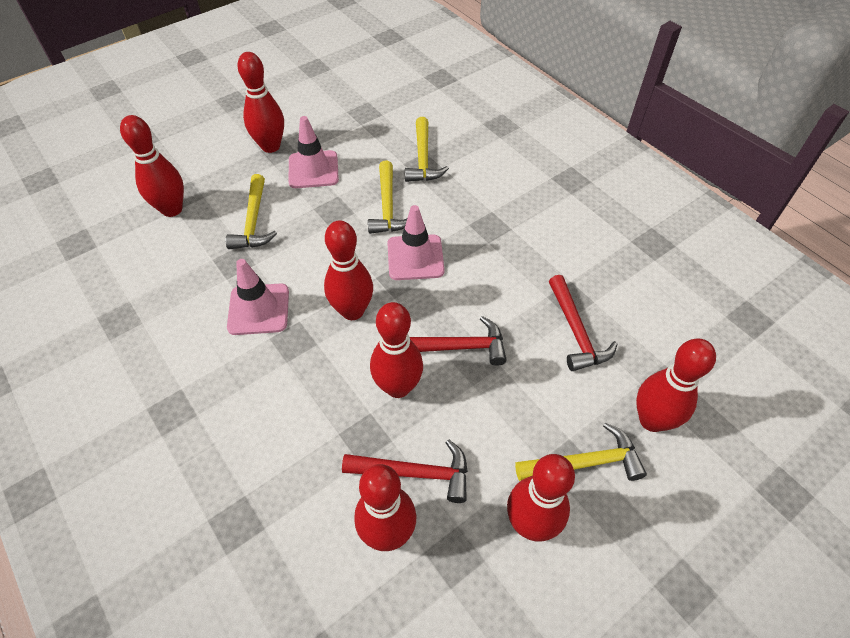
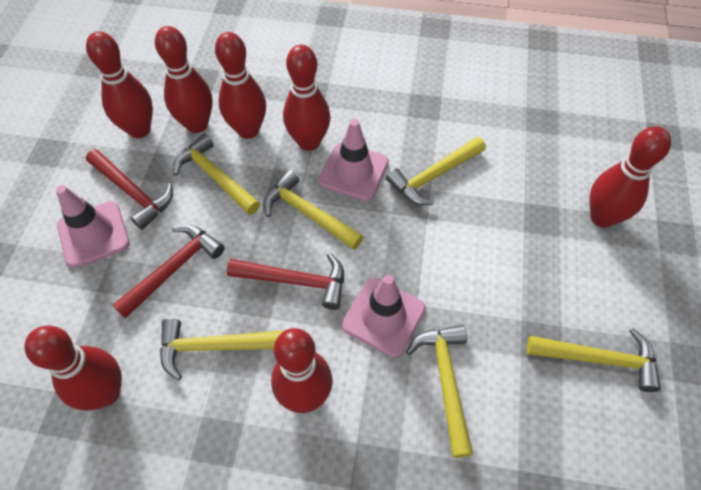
yellow hammer: [225,174,277,249] [368,161,407,234] [405,117,449,182] [515,423,647,481] = 4 -> [160,318,285,380] [173,134,260,215] [263,170,363,250] [386,137,486,205] [406,325,473,458] [527,328,661,392] = 6

